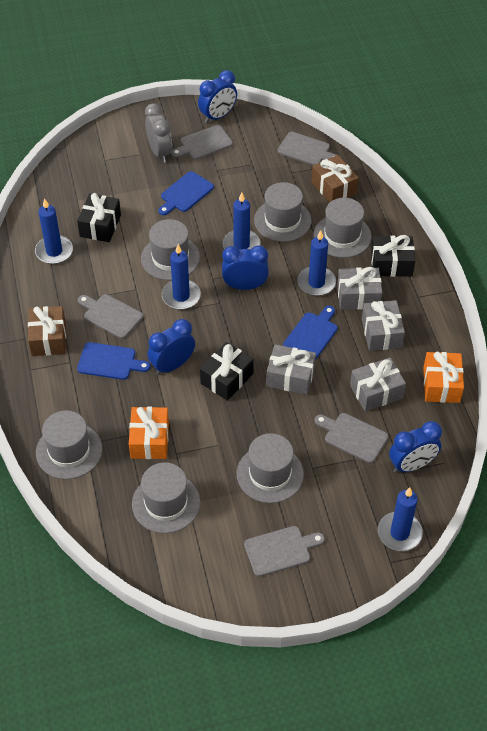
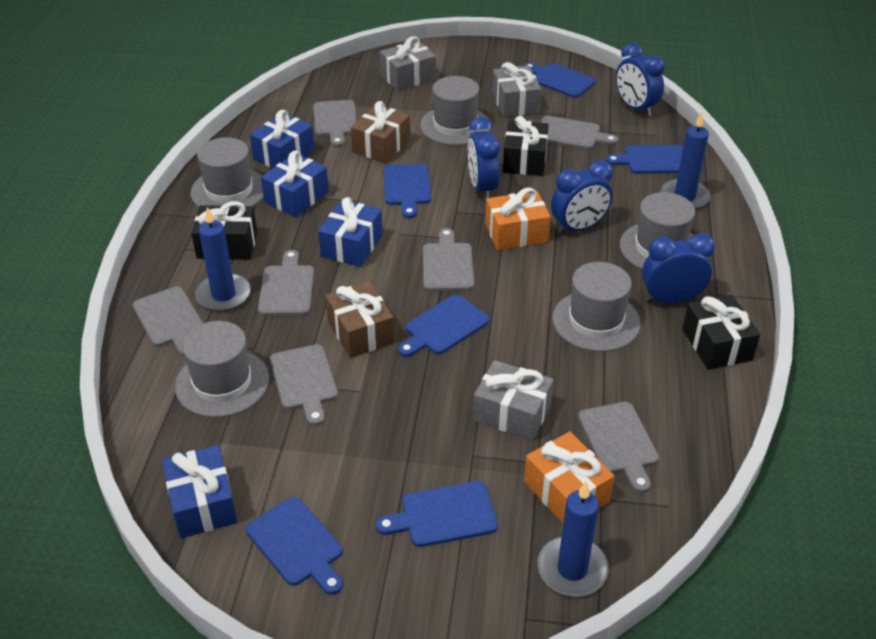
blue candle: [35,198,73,264] [162,244,201,310] [223,192,261,250] [297,230,336,296] [378,487,423,551] = 5 -> [195,207,251,311] [537,482,609,596] [660,112,711,210] = 3
blue cutting board: [77,342,151,380] [158,171,214,215] [283,306,338,359] = 3 -> [246,497,343,595] [376,481,498,547] [383,164,431,218] [398,295,490,357] [523,63,596,98] [606,145,683,174] = 6
blue gift: none = 0 -> [162,445,238,538] [250,110,315,168] [261,151,329,217] [318,197,383,267] = 4
grey clock: [145,103,172,163] = 1 -> none = 0
grey cutting board: [78,294,143,339] [171,125,233,159] [244,526,325,577] [278,132,336,165] [314,413,389,463] = 5 -> [132,286,203,356] [258,250,314,316] [270,344,338,426] [313,100,357,147] [423,228,474,291] [540,116,618,149] [578,402,659,493] = 7
grey gift: [266,344,316,395] [337,267,382,310] [350,358,406,412] [362,300,405,351] = 4 -> [380,36,436,91] [473,360,554,441] [492,62,541,117] = 3
grey hat: [36,410,102,479] [132,462,200,533] [141,219,200,280] [237,433,304,503] [254,182,311,242] [313,198,372,258] = 6 -> [175,321,269,417] [190,137,264,207] [420,76,490,145] [552,262,641,352] [620,192,695,269] = 5

